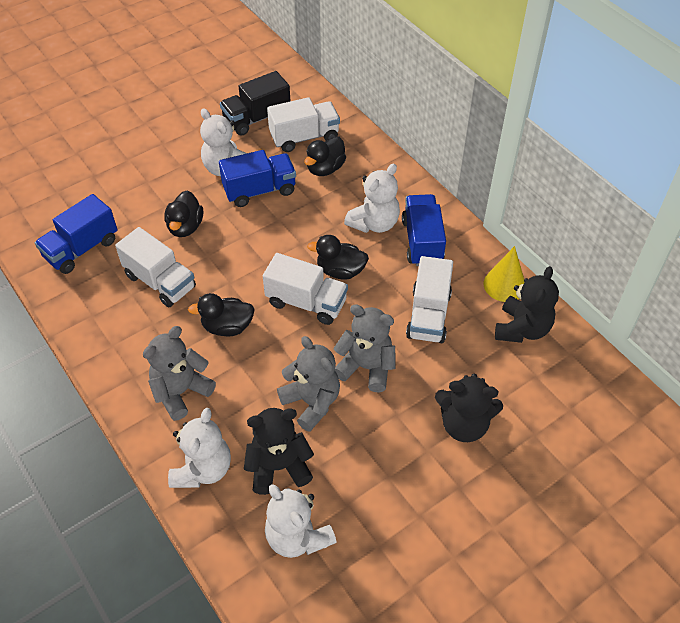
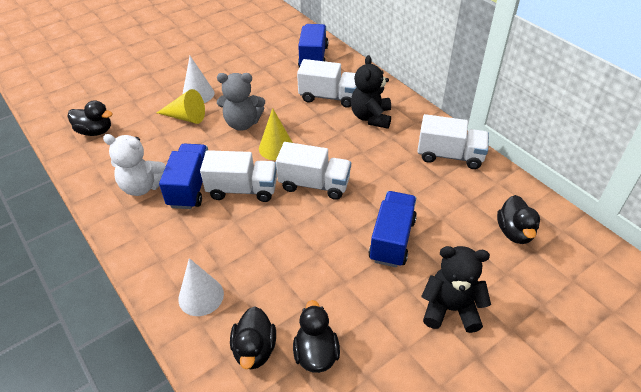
black teddy bear: [244,408,314,495] [435,374,503,442] [495,266,559,343] = 3 -> [351,55,391,129] [421,246,491,333] = 2
black truck: [220,71,290,136] = 1 -> none = 0
grey teddy bear: [143,326,216,421] [277,336,340,432] [333,304,396,393] = 3 -> [217,73,265,131] = 1
white cone: none = 0 -> [178,258,224,316] [182,56,214,103] = 2
white teddy bear: [168,408,231,488] [200,108,247,176] [265,484,337,558] [344,164,400,233] = 4 -> [103,134,166,196] = 1
yellow cone: [483,246,525,302] = 1 -> [157,89,205,124] [259,108,293,160] = 2

